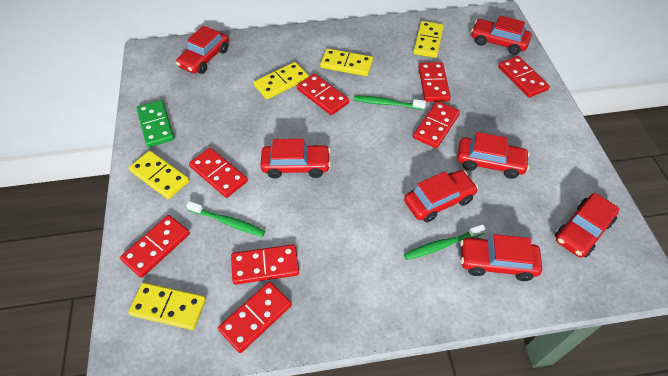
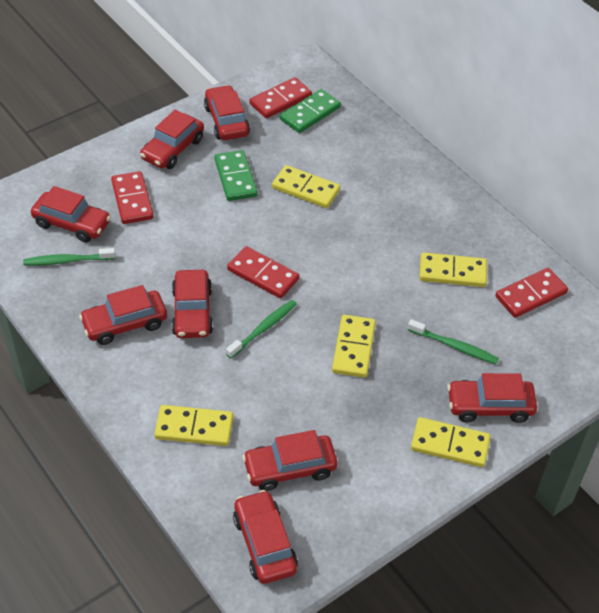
green domino: [137,100,174,147] = 1 -> [215,150,258,201] [280,89,341,133] = 2
red car: [176,26,229,74] [260,139,331,178] [404,170,478,222] [457,132,530,179] [460,234,542,281] [471,15,531,55] [555,193,619,258] = 7 -> [31,186,111,243] [79,285,167,345] [140,110,204,169] [172,270,213,338] [204,85,250,140] [233,490,298,584] [242,430,338,491] [447,373,537,423] = 8
red domino: [120,215,190,278] [189,148,248,198] [218,282,292,353] [231,244,299,285] [297,74,349,115] [413,101,460,148] [418,62,451,102] [498,56,550,97] = 8 -> [111,171,154,224] [227,246,299,299] [250,77,312,118] [495,268,568,318] = 4

